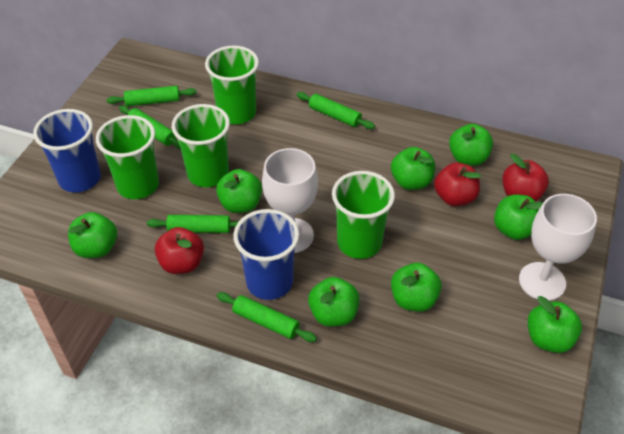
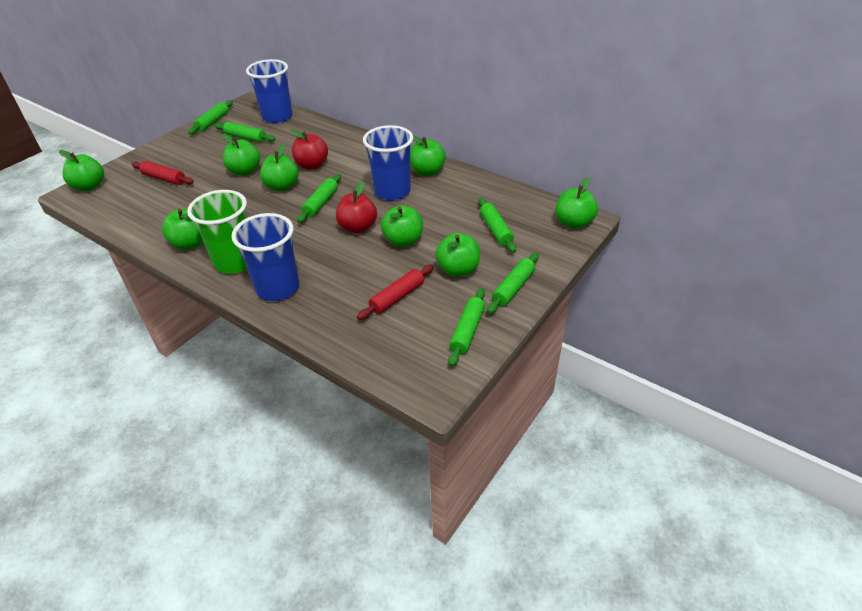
blue cup: [33,109,101,193] [233,209,299,300] = 2 -> [231,213,299,301] [246,59,292,123] [363,125,413,201] = 3
green cup: [96,115,159,199] [172,104,230,187] [205,46,259,124] [332,171,395,259] = 4 -> [187,190,247,274] = 1
green rolling pin: [106,86,197,106] [119,105,181,149] [147,215,239,233] [217,292,317,342] [297,92,375,129] = 5 -> [188,100,233,135] [214,122,276,143] [297,174,341,223] [448,288,485,366] [478,198,516,253] [487,252,539,314] = 6
red apple: [155,227,204,274] [434,162,481,206] [502,154,549,202] = 3 -> [290,129,328,170] [336,181,377,233] = 2
red rolling pin: none = 0 -> [132,161,194,185] [357,264,434,320] = 2
white goblet: [262,148,318,253] [519,194,597,301] = 2 -> none = 0

